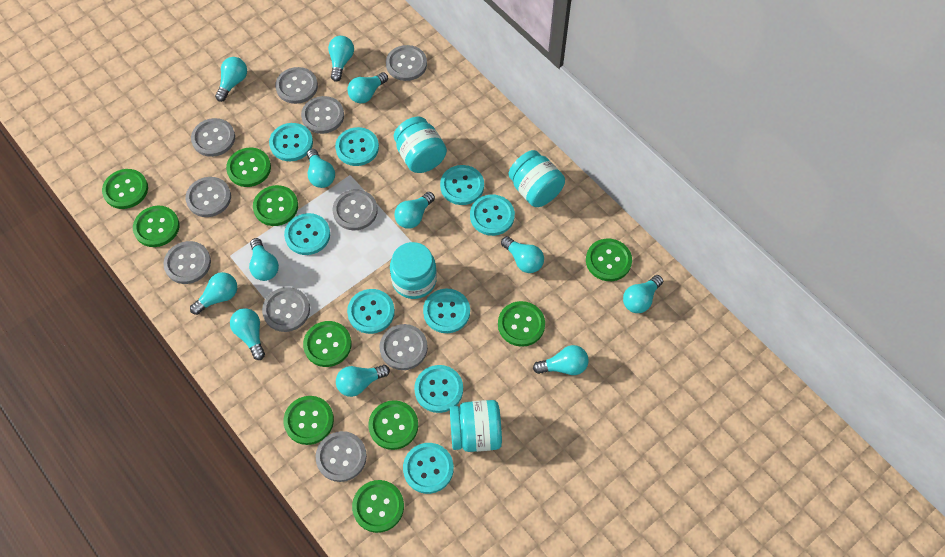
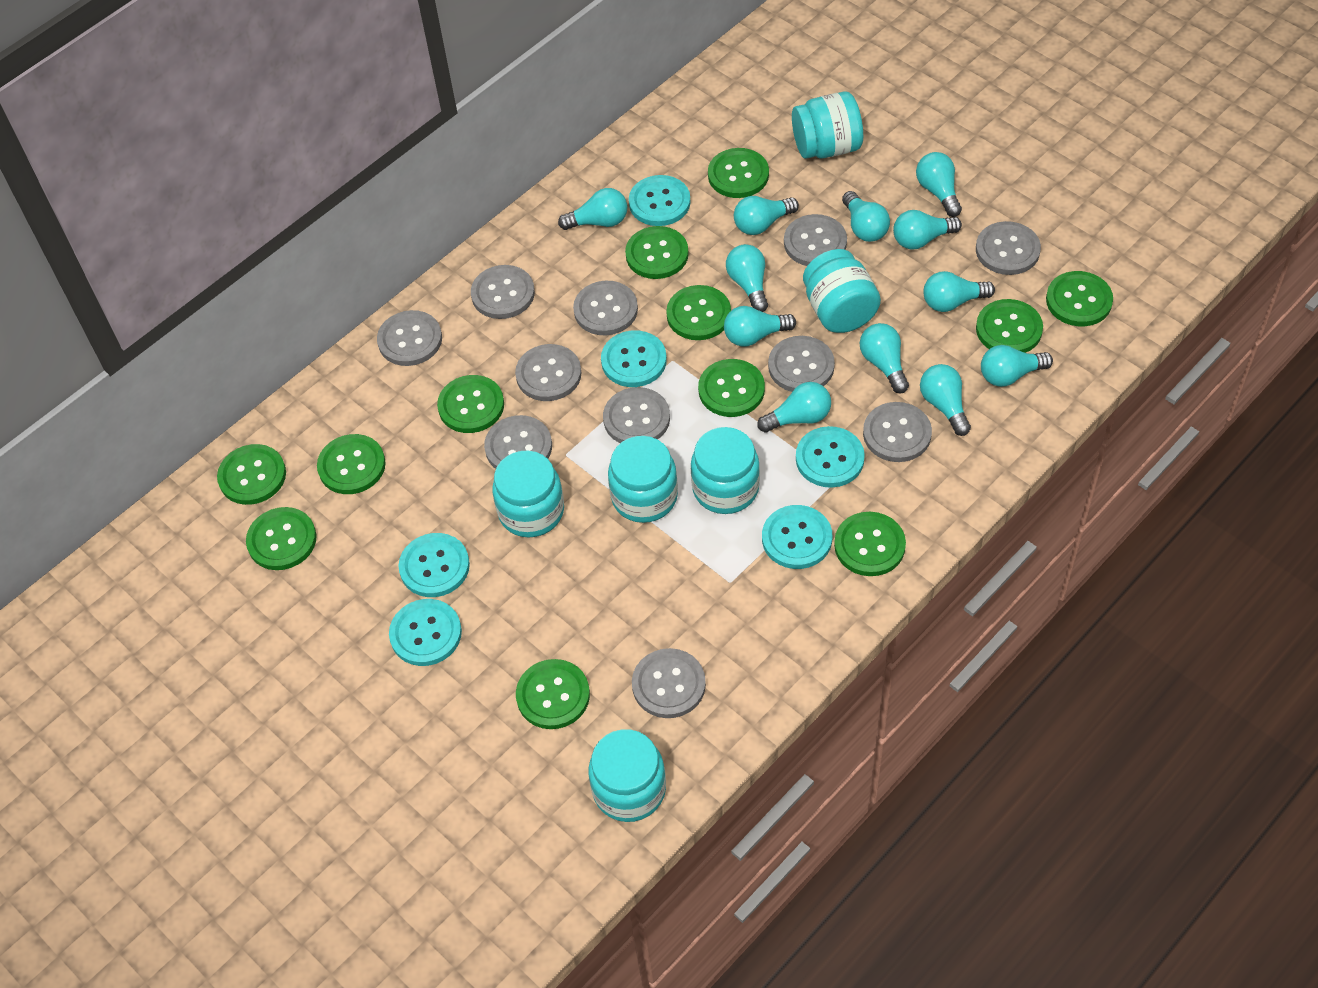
green button: [102,169,148,209] [133,206,179,247] [226,148,271,187] [253,185,298,226] [283,396,334,445] [303,321,352,367] [352,480,404,533] [368,400,418,450] [498,301,545,347] [586,239,632,281] = 10 -> [217,444,286,505] [246,507,317,570] [317,434,386,494] [437,375,504,433] [516,659,590,729] [625,226,689,279] [666,285,731,340] [698,359,765,417] [708,148,769,198] [834,512,906,576] [976,299,1043,353] [1046,271,1113,326] = 12
grey button: [163,241,211,284] [186,177,231,217] [191,118,235,157] [262,287,310,332] [275,67,318,104] [301,96,344,134] [316,431,367,482] [333,189,378,230] [380,324,428,370] [386,45,427,81] = 10 -> [377,310,442,366] [471,265,535,319] [484,415,552,469] [515,344,582,401] [573,281,638,335] [603,387,670,443] [632,648,706,718] [768,336,835,392] [784,214,847,266] [863,402,932,462] [976,221,1041,275] = 11
turquoise button: [269,123,313,161] [284,213,330,255] [335,127,379,166] [347,289,395,334] [403,443,454,494] [414,365,463,413] [423,289,470,333] [440,165,484,205] [470,194,515,236] = 9 -> [389,599,462,666] [399,533,470,597] [601,330,667,387] [629,175,691,226] [762,505,832,569] [796,426,865,488] = 6
turquoise jar: [390,242,437,299] [394,117,447,173] [450,400,502,452] [509,150,565,207] = 4 -> [492,451,564,537] [589,729,666,822] [608,436,678,523] [691,427,760,514] [792,91,863,159] [803,249,881,333] = 6

